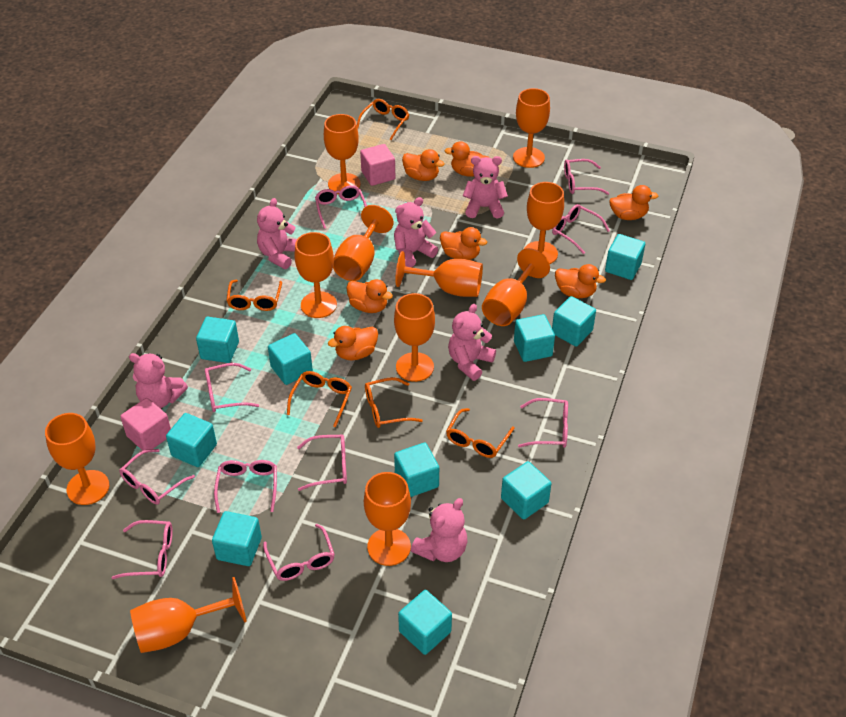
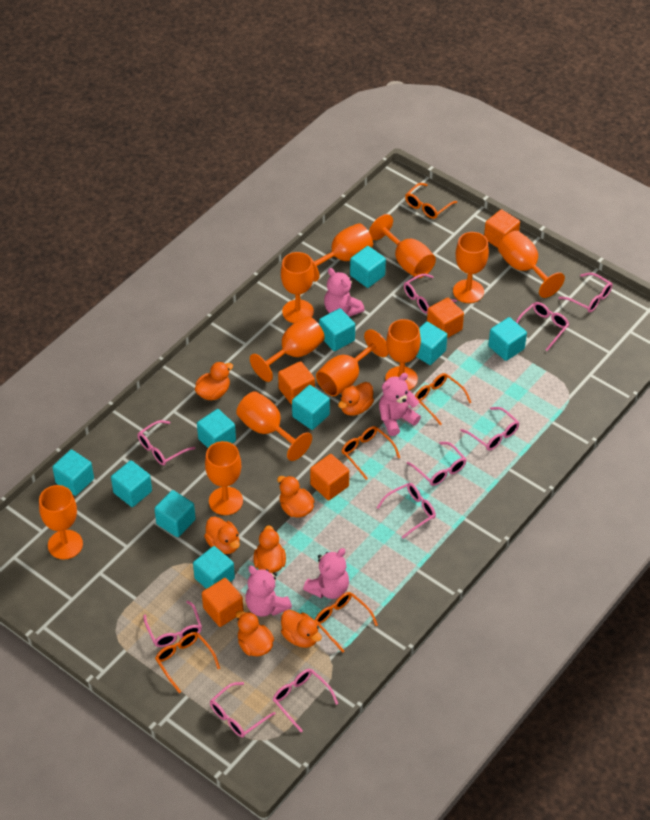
orange cube: none = 0 -> [202,578,243,627] [278,361,315,405] [310,454,349,500] [427,298,464,338] [484,209,520,248] = 5
pink cube: [120,398,171,453] [360,144,395,186] = 2 -> none = 0
pink teddy bear: [129,353,188,408] [257,198,297,269] [394,197,438,267] [411,498,468,562] [448,304,496,381] [463,156,508,219] = 6 -> [245,566,292,617] [303,548,349,599] [324,268,365,317] [379,373,421,436] = 4

